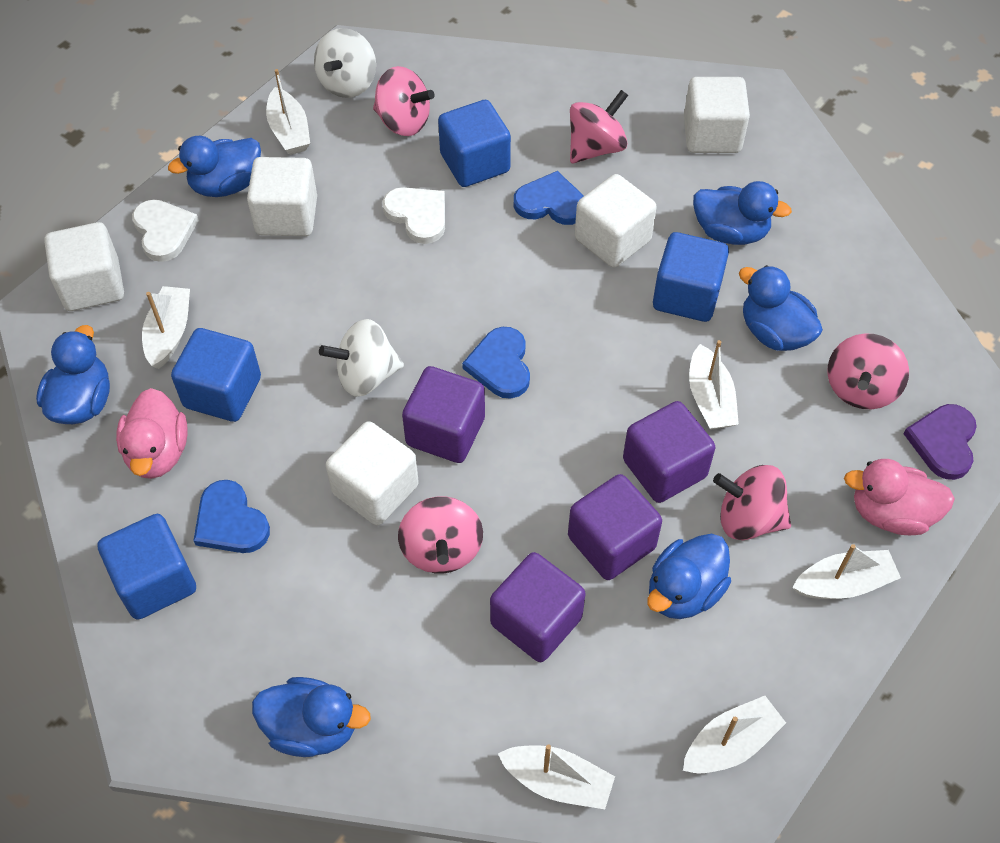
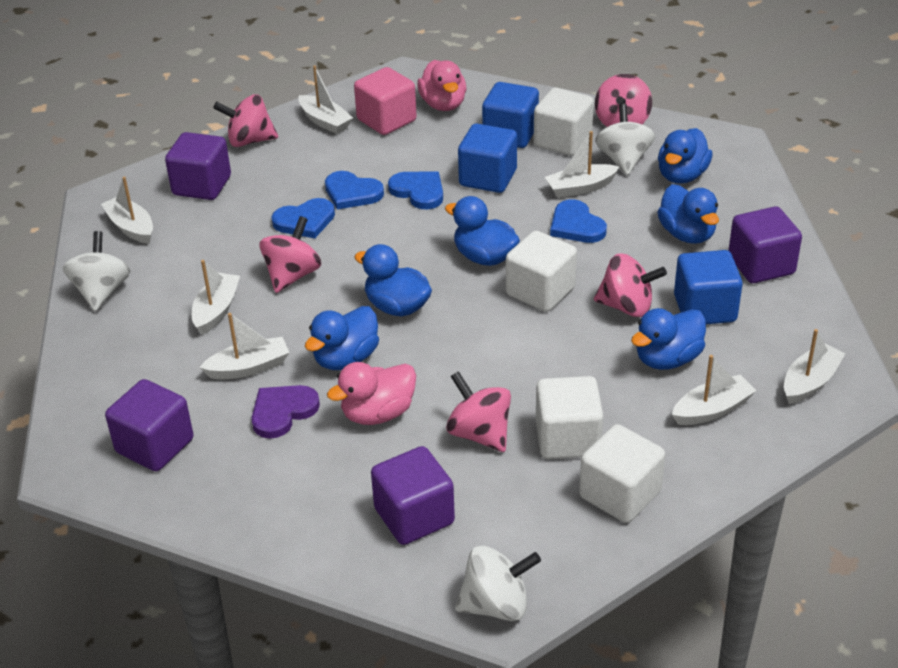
blue cube: [97,514,196,620] [171,328,261,422] [438,100,511,187] [653,232,729,322] = 4 -> [458,124,517,193] [482,82,539,148] [674,250,743,324] = 3
blue heart: [193,480,270,553] [462,327,530,399] [514,171,584,225] = 3 -> [271,198,335,238] [325,171,384,210] [388,171,443,209] [550,199,607,243] = 4
pink cube: none = 0 -> [354,67,417,135] = 1
white boat: [142,286,190,369] [266,69,310,155] [498,744,615,809] [683,696,786,774] [689,340,739,430] [792,544,901,599] = 6 -> [101,176,153,244] [192,260,240,335] [199,313,289,380] [298,65,353,134] [545,131,619,198] [672,355,757,425] [784,329,846,404] = 7
white cube: [44,222,124,311] [247,157,317,236] [326,421,419,525] [575,174,657,268] [684,77,750,153] = 5 -> [506,231,577,312] [534,88,594,156] [536,376,603,459] [579,424,665,523] = 4
white heart: [132,200,199,262] [382,187,445,244] = 2 -> none = 0
white spinning top: [314,28,376,98] [319,319,404,397] = 2 -> [63,231,130,311] [455,546,541,621] [595,104,655,175] = 3

